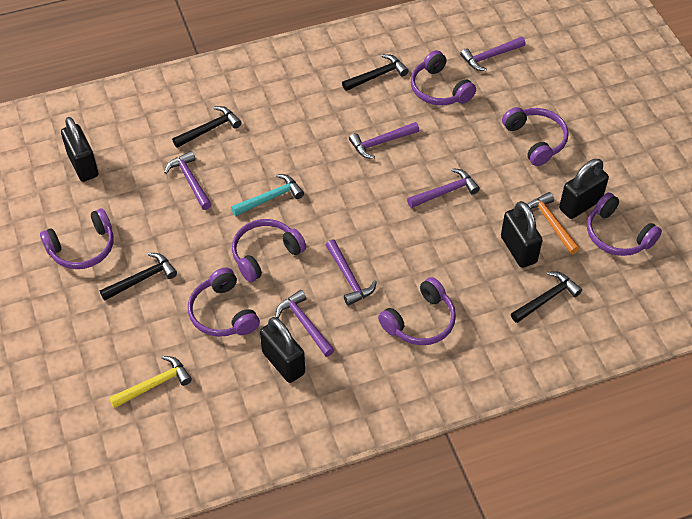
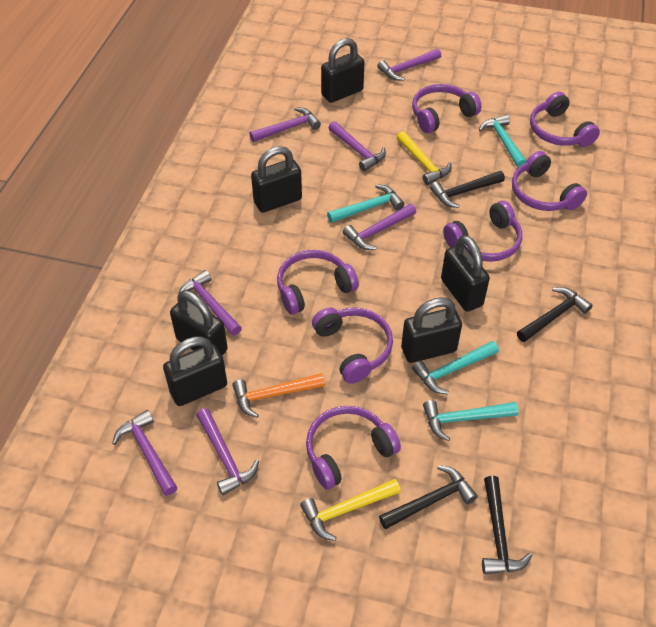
black padlock: [61,117,98,182] [260,317,305,383] [501,201,543,268] [559,159,609,219] = 4 -> [163,336,227,406] [170,290,228,355] [251,146,302,213] [321,38,365,103] [401,297,462,363] [441,235,490,311] = 6
purple hammer: [164,151,212,210] [276,290,335,357] [326,240,377,306] [349,122,420,159] [407,168,480,208] [460,37,526,71] = 6 -> [112,410,177,496] [179,270,242,336] [196,408,259,495] [250,107,321,142] [328,121,386,171] [343,204,416,250] [377,49,441,81] = 7
turquoise hammer: [231,174,304,216] = 1 -> [327,184,404,223] [412,341,499,394] [423,400,519,441] [479,114,527,168] = 4
yellow hammer: [109,356,192,408] = 1 -> [300,479,401,541] [397,131,451,185] = 2

